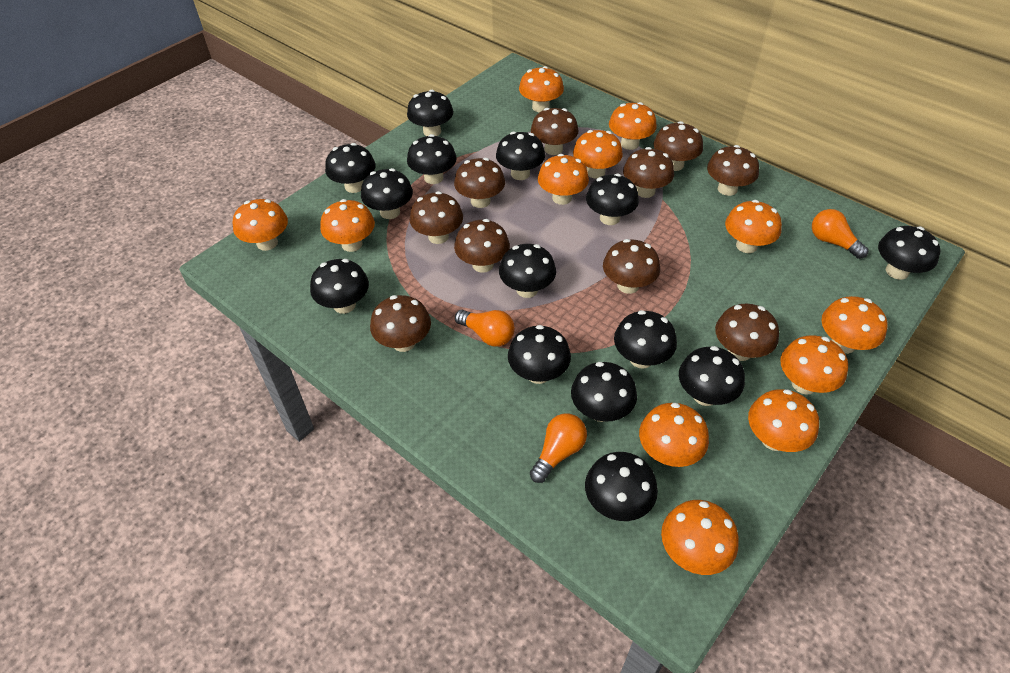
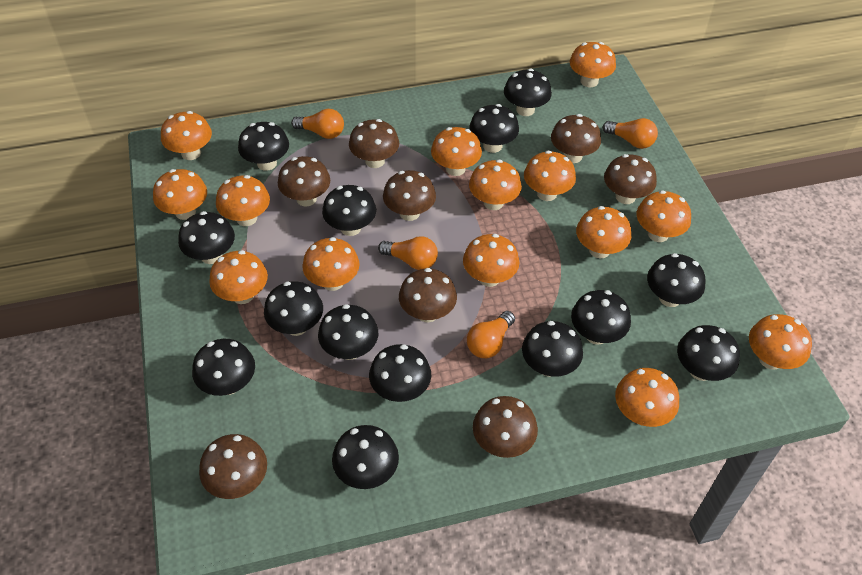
brown mushroom: [370,295,431,352] [410,191,463,244] [454,158,505,208] [454,219,510,273] [531,108,579,155] [603,239,660,294] [623,147,674,198] [653,121,703,171] [707,145,759,196] [715,304,779,361] = 10 -> [199,434,267,499] [278,156,330,206] [349,119,399,168] [383,170,436,221] [399,268,457,322] [473,396,538,458] [551,114,601,163] [604,154,657,204] = 8
orange light bulb: [455,310,515,347] [530,413,587,483] [812,209,869,259] = 3 -> [291,109,344,139] [378,236,438,270] [467,311,515,358] [603,118,658,149] = 4
orange mushroom: [232,199,288,251] [320,199,375,252] [519,66,564,112] [538,154,589,205] [573,130,623,179] [609,102,657,150] [639,403,709,467] [661,500,739,575] [725,200,782,253] [748,389,819,452] [780,335,848,395] [822,296,888,354] = 12 -> [153,169,207,220] [161,111,212,160] [209,250,268,304] [216,175,270,226] [302,237,360,291] [431,127,482,176] [463,234,519,287] [469,160,522,210] [524,151,576,201] [570,42,616,87] [576,206,631,258] [615,368,679,427] [636,190,691,242] [749,314,812,370] = 14

